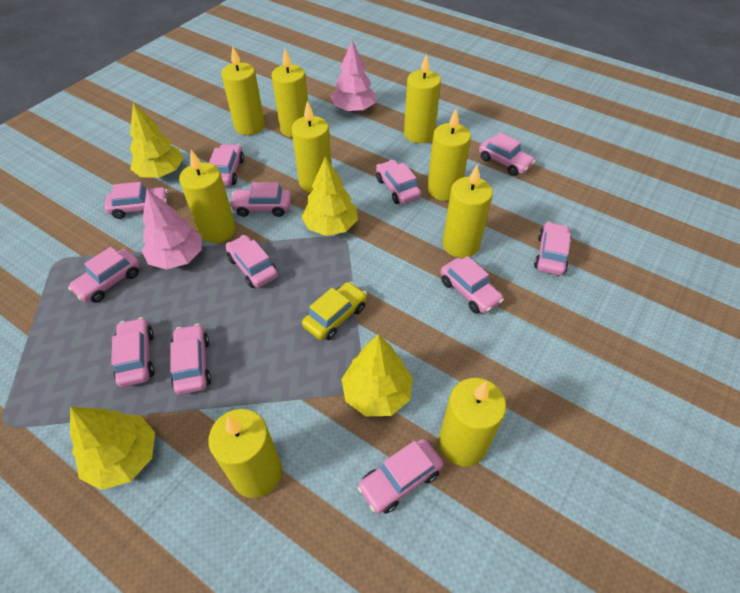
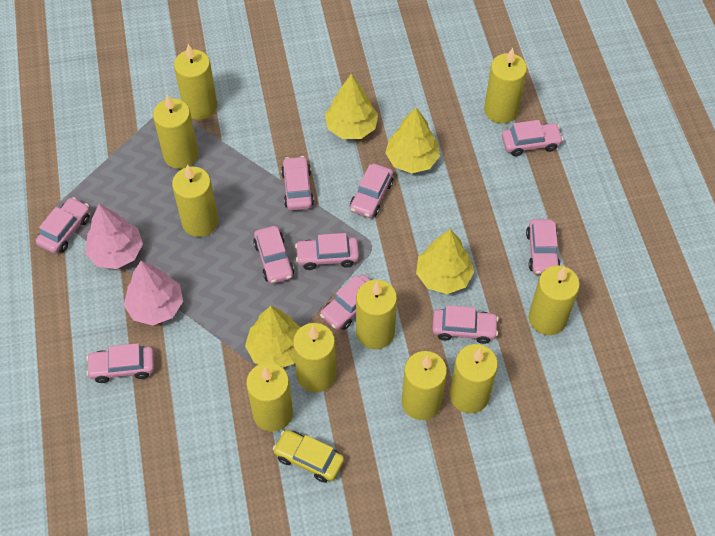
pink car: [68,247,141,303] [105,182,168,219] [111,317,155,387] [171,324,211,395] [209,144,244,186] [226,235,278,288] [229,182,291,217] [357,439,443,514] [376,160,421,204] [440,256,504,314] [479,132,536,176] [534,222,571,276] = 12 -> [36,197,90,254] [86,343,154,383] [253,226,294,284] [281,156,314,210] [295,233,359,270] [320,275,370,330] [350,164,393,218] [432,305,499,344] [502,120,564,157] [526,219,560,275] = 10
yellow candle: [179,150,236,243] [208,409,282,498] [221,46,265,135] [271,49,308,137] [292,101,331,193] [404,53,441,143] [427,109,471,201] [439,378,506,467] [443,165,493,258] = 9 -> [153,95,199,169] [172,165,218,237] [174,44,217,120] [246,363,293,432] [293,323,336,392] [356,280,397,349] [402,351,447,420] [450,344,498,413] [484,48,527,123] [529,265,580,335] = 10

